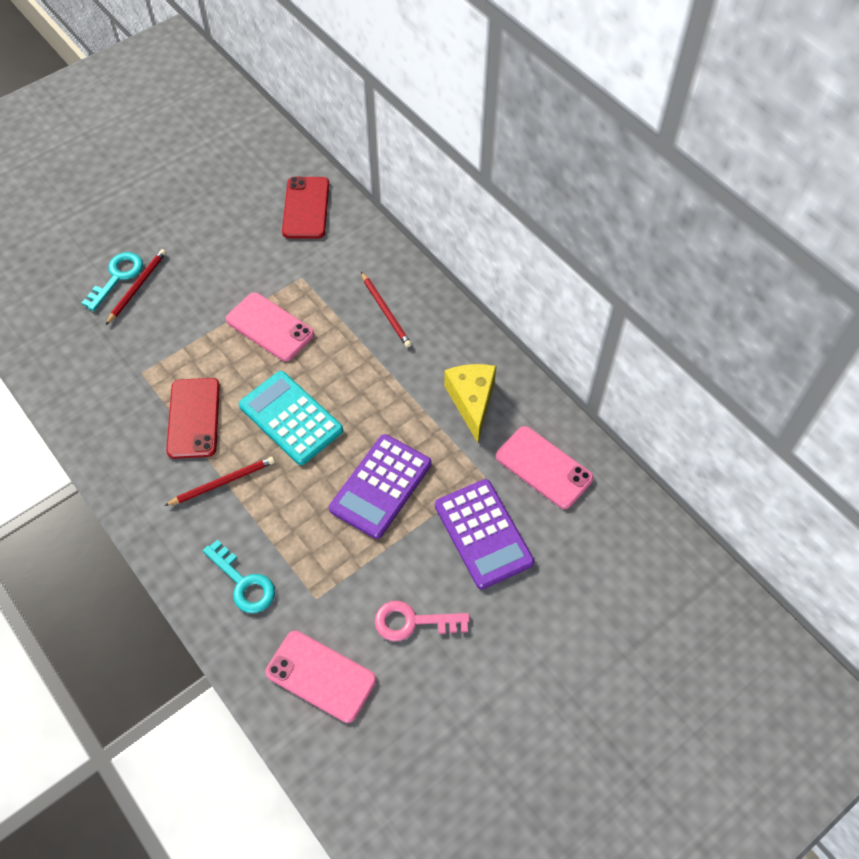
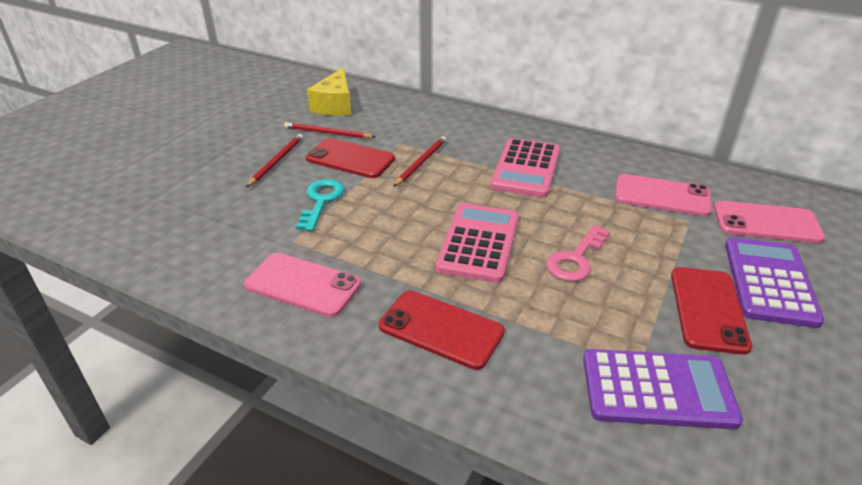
pink calculator: none = 0 -> [436,203,519,283] [490,138,560,198] = 2
red phone: [166,378,220,459] [282,177,329,239] = 2 -> [305,138,395,178] [379,290,505,370] [671,267,752,355] = 3
turquoise calculator: [239,371,343,465] = 1 -> none = 0
turquoise key: [82,252,143,311] [203,540,275,613] = 2 -> [296,179,345,231] = 1

